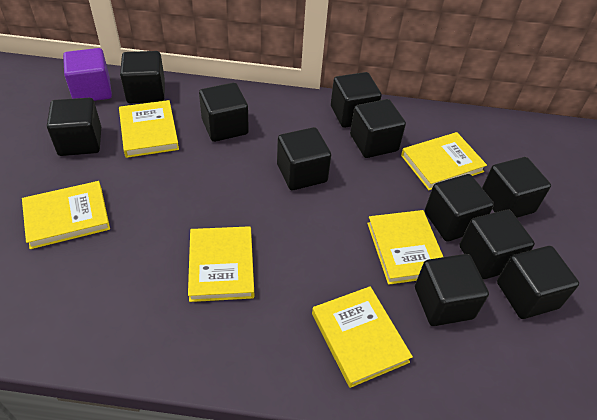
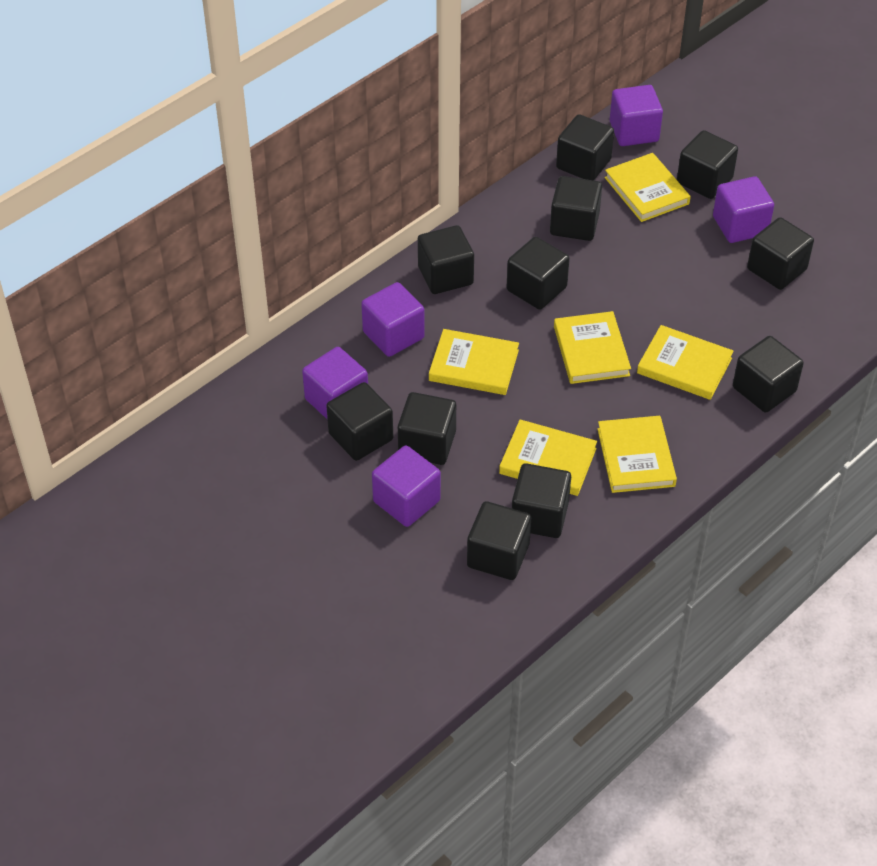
purple cube: [63,48,112,101] = 1 -> [302,347,368,419] [361,282,425,357] [372,445,441,527] [610,85,663,146] [713,176,774,243] = 5

